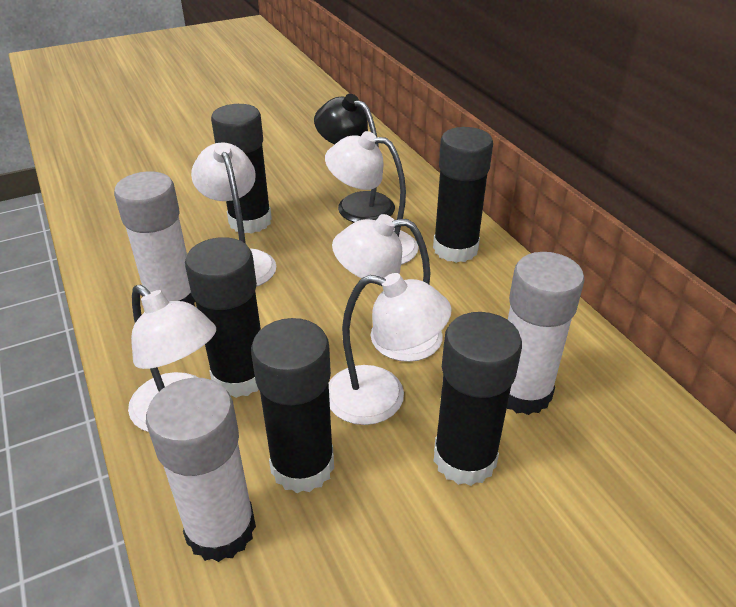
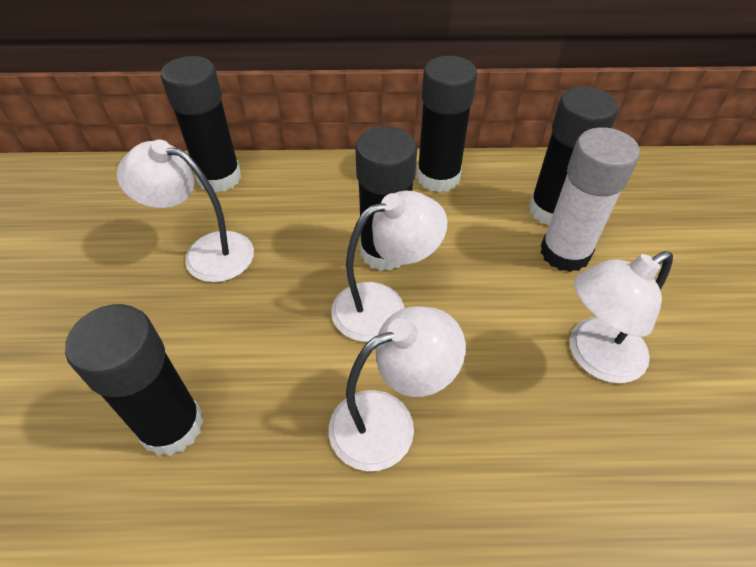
black lamp: [314,94,395,222] = 1 -> none = 0
white glue stick: [114,171,196,306] [146,378,256,562] [507,252,585,415] = 3 -> [540,127,640,272] = 1
white lamp: [128,285,216,432] [191,142,276,287] [325,131,418,265] [329,273,452,425] [332,214,443,362] = 5 -> [117,140,254,282] [329,306,466,471] [331,191,448,342] [570,251,673,383] = 4

